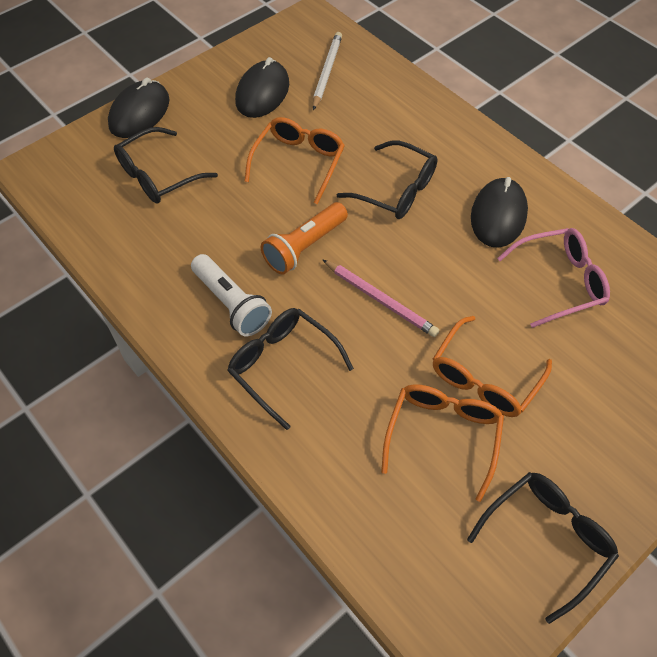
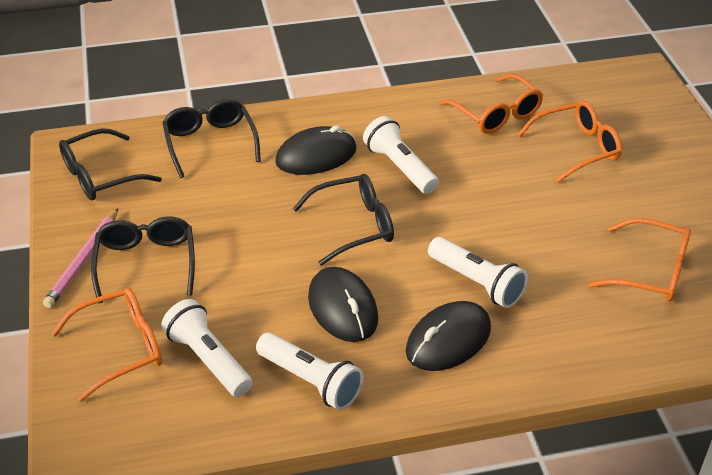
orange flashlight: [261,202,348,275] = 1 -> none = 0
orange glasses: [244,117,345,204] [381,384,504,502] [433,316,552,417] = 3 -> [51,288,162,402] [439,74,543,134] [517,100,622,183] [589,218,691,302] = 4
pink glasses: [497,228,610,328] = 1 -> none = 0
white flashlight: [191,254,272,336] = 1 -> [161,299,252,397] [256,332,363,410] [363,116,439,194] [428,237,528,308] = 4
white pencil: [313,32,342,110] = 1 -> none = 0

